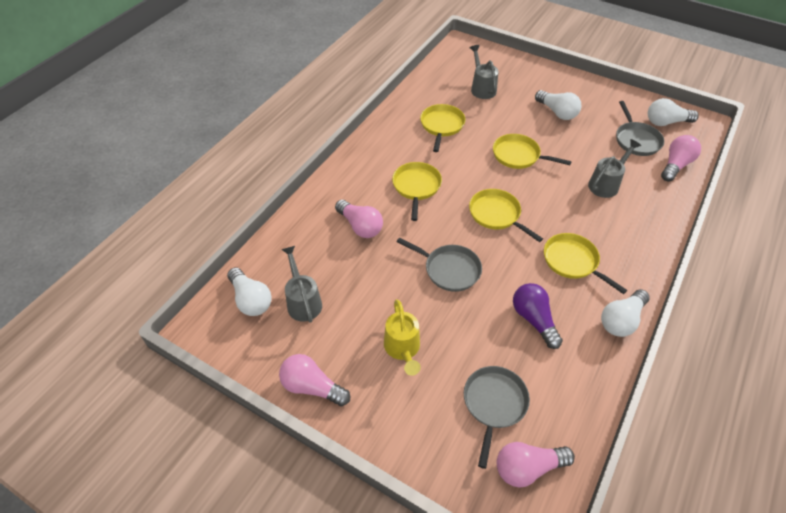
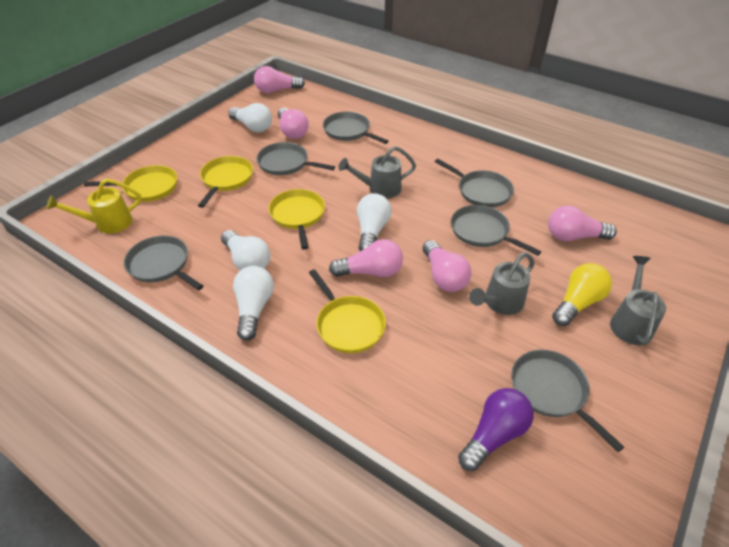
grey pan: [397,238,482,292] [464,366,530,469] [616,101,664,156] = 3 -> [124,235,204,290] [256,142,335,175] [323,112,388,144] [435,159,514,208] [451,205,541,256] [511,350,624,452] = 6
pink light bulb: [279,354,350,406] [335,200,383,238] [497,442,575,487] [661,135,701,182] = 4 -> [254,66,305,93] [278,108,309,139] [329,239,403,277] [423,240,472,292] [548,205,617,241] = 5
yellow light bulb: none = 0 -> [552,263,612,326] = 1
yellow pan: [392,162,442,221] [420,104,466,152] [469,189,543,242] [493,134,572,169] [544,233,627,294] = 5 -> [84,165,177,202] [198,156,253,208] [268,189,325,250] [309,269,386,353] = 4

